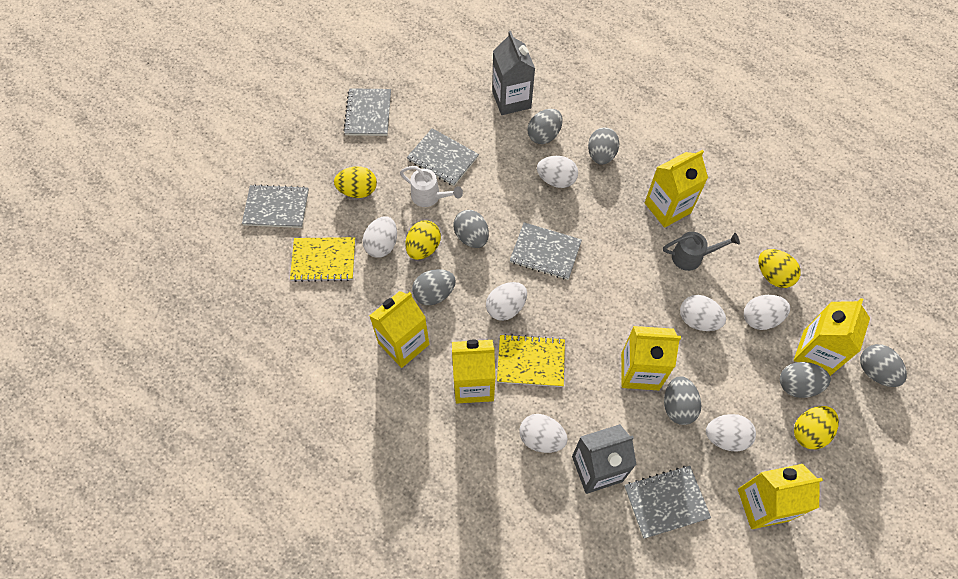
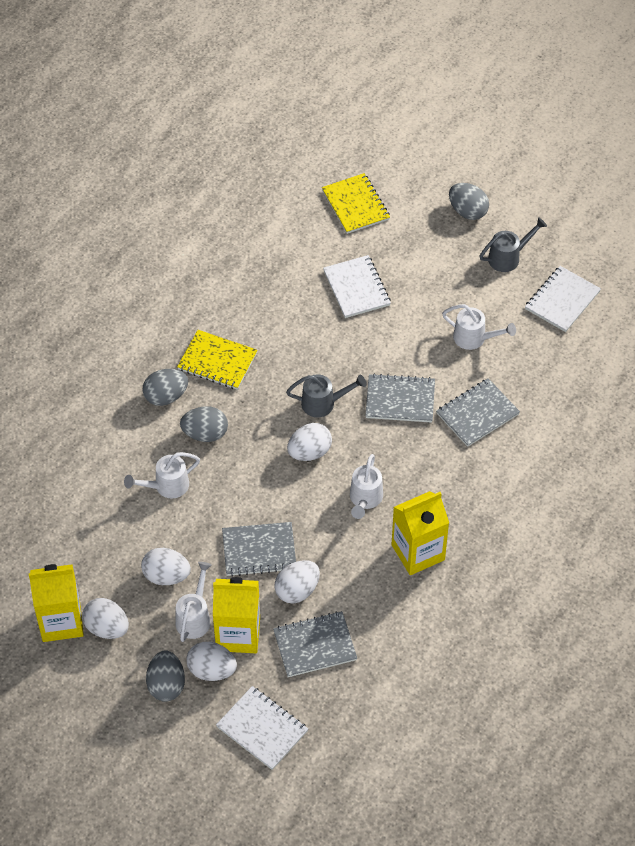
grey carton: [492,31,535,115] [572,424,636,494] = 2 -> none = 0
grey egg: [412,269,456,305] [453,210,489,248] [527,109,563,144] [588,127,620,165] [664,376,701,425] [780,362,831,398] [860,344,907,387] = 7 -> [142,369,188,406] [146,650,185,702] [180,406,228,442] [449,183,489,220] = 4
grey notebook: [242,184,309,228] [343,88,391,136] [407,128,479,186] [510,222,582,280] [624,466,711,539] = 5 -> [222,522,296,577] [273,611,357,677] [365,373,435,423] [436,378,520,447] = 4
grey watering can: [663,232,740,271] = 1 -> [286,374,366,417] [479,217,547,272] = 2
white egg: [362,216,397,258] [486,282,527,321] [519,414,568,453] [537,156,578,188] [680,295,726,331] [706,414,756,452] [744,295,790,330] = 7 -> [82,598,129,639] [141,548,191,585] [186,642,237,681] [275,560,320,603] [287,423,332,461] = 5
white notebook: none = 0 -> [216,686,308,770] [323,255,391,318] [525,266,601,332] = 3
white watering can: [400,166,463,207] = 1 -> [124,452,200,499] [175,562,212,642] [350,454,383,519] [442,304,516,350] = 4
yellow carton: [369,291,429,368] [452,339,495,403] [621,326,681,390] [645,150,708,228] [738,464,823,529] [794,298,870,376] = 6 -> [29,564,84,642] [213,577,260,653] [391,491,449,575] = 3
yellow egg: [334,166,377,198] [405,221,441,260] [758,249,801,288] [794,406,839,449] = 4 -> none = 0

